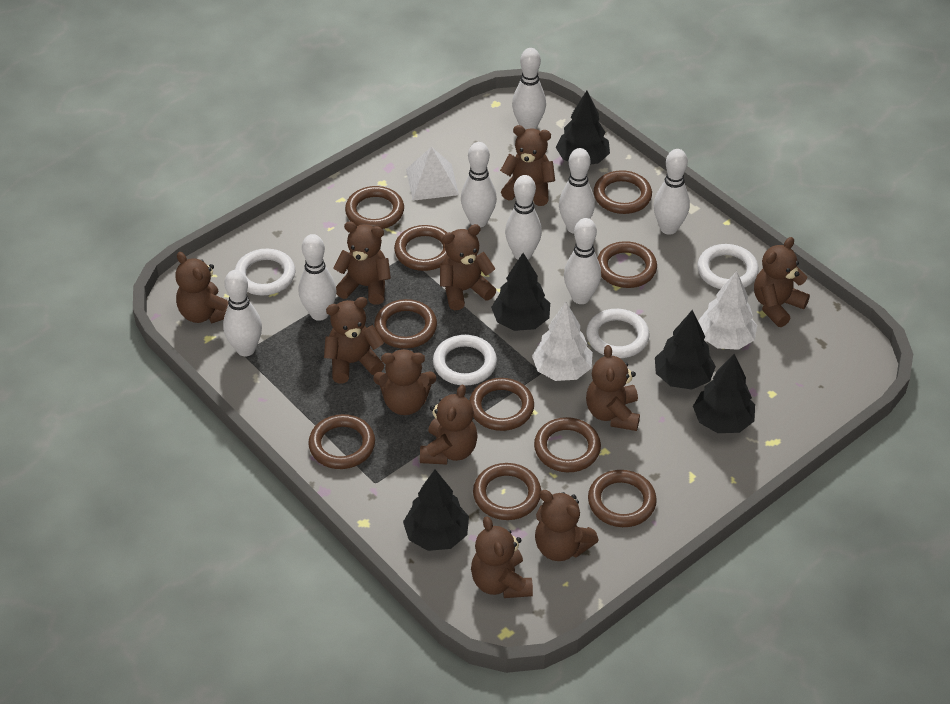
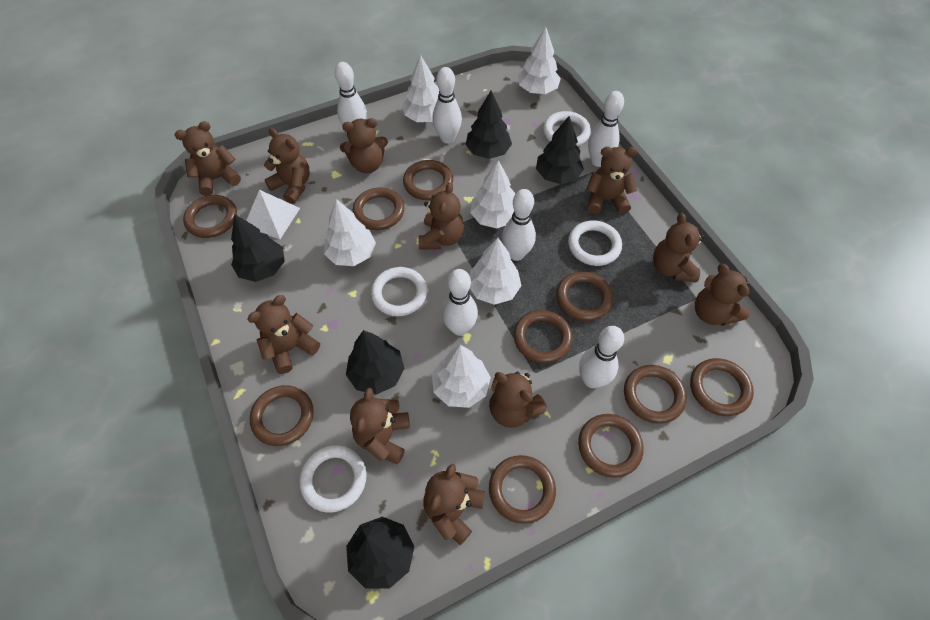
white bowling pin: [223,270,262,356] [299,234,336,321] [461,142,497,228] [505,175,542,260] [512,48,546,130] [559,148,595,234] [564,218,601,304] [653,149,690,235] = 8 -> [335,62,367,125] [432,67,462,144] [442,269,478,336] [502,189,536,261] [579,326,624,388] [588,91,624,167] = 6
white tree: [532,302,593,381] [698,271,757,350] = 2 -> [324,199,376,266] [402,55,439,122] [432,345,491,408] [470,160,515,228] [470,238,522,305] [518,27,561,94] = 6

